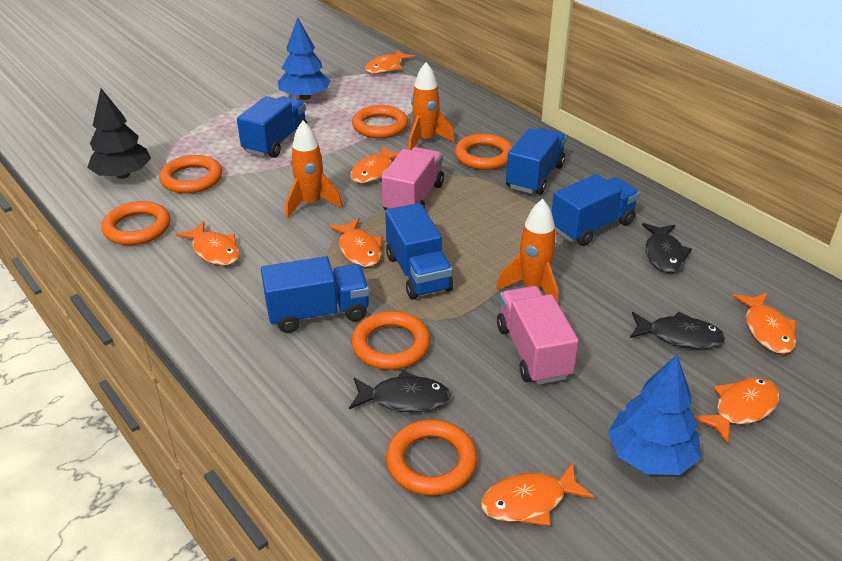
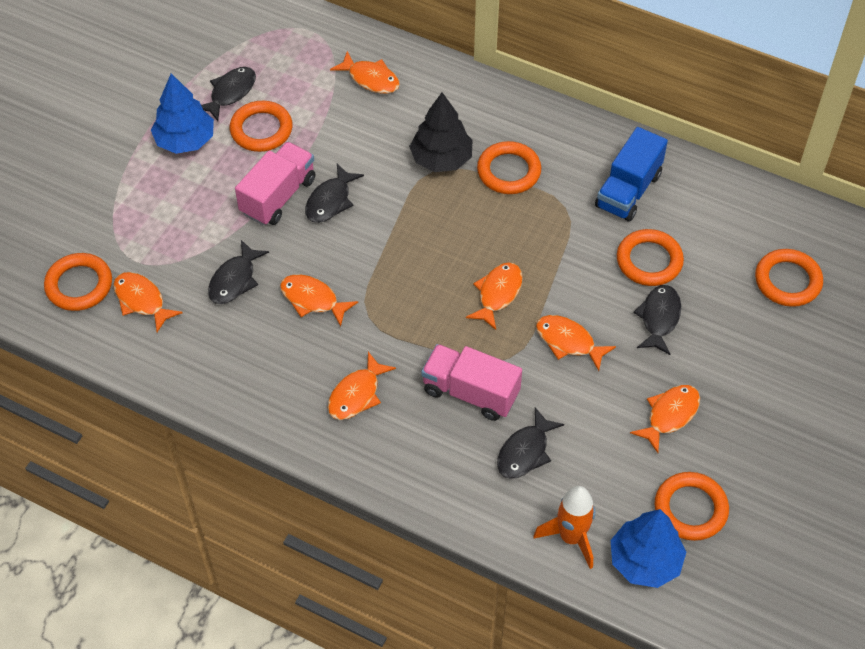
black fish: [349,370,450,412] [630,311,725,349] [642,223,692,273] = 3 -> [201,67,256,121] [208,240,269,304] [305,164,364,223] [497,408,564,479] [633,285,681,355] = 5
blue truck: [237,96,307,158] [261,256,369,333] [385,203,453,300] [506,128,566,195] [552,174,640,246] = 5 -> [595,127,668,222] = 1
orange rocket: [286,121,343,218] [408,62,455,150] [496,199,558,303] = 3 -> [533,486,595,569] = 1

